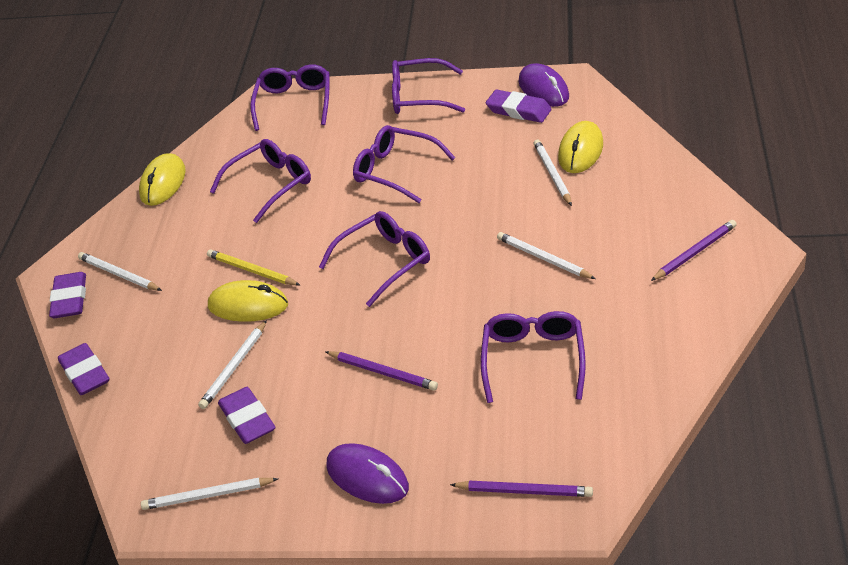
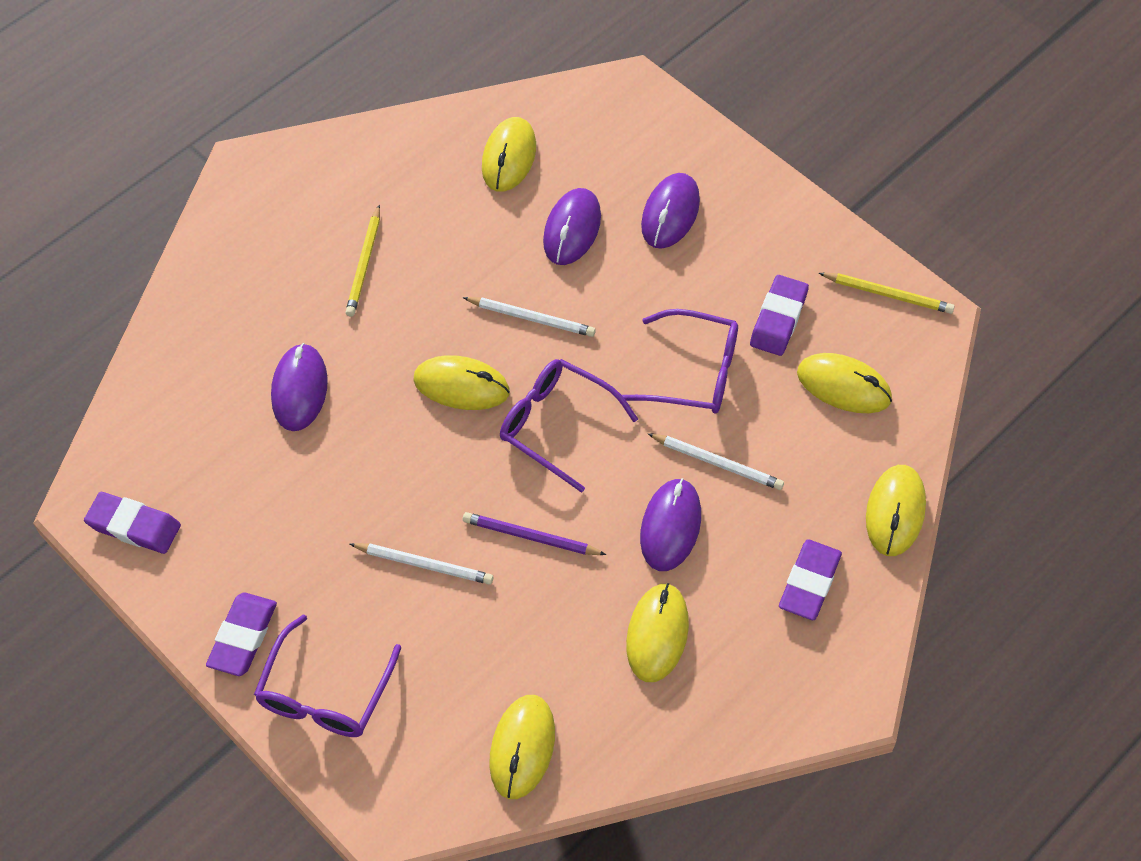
purple glasses: [210,139,311,223] [250,64,330,131] [319,211,430,307] [353,125,455,203] [392,58,465,114] [481,311,586,403] = 6 -> [254,614,401,737] [500,359,638,493] [622,309,738,414] = 3
purple mouse: [326,443,409,504] [518,63,569,107] = 2 -> [271,343,328,431] [543,188,601,265] [640,478,701,571] [641,173,700,249] = 4
purple pencil: [325,351,438,391] [450,481,593,497] [651,220,737,281] = 3 -> [463,512,606,555] = 1
white pencil: [78,252,162,291] [141,478,278,510] [198,320,267,409] [497,232,596,279] [533,140,572,206] = 5 -> [350,543,493,585] [463,297,596,337] [647,433,784,490] = 3
yellow mouse: [139,153,186,206] [208,280,288,322] [558,121,603,173] = 3 -> [413,355,510,410] [482,117,536,192] [489,695,555,799] [626,583,689,682] [797,353,892,413] [866,465,926,556] = 6
yellow pencil: [207,249,300,286] = 1 -> [345,205,380,317] [819,273,955,314] = 2

